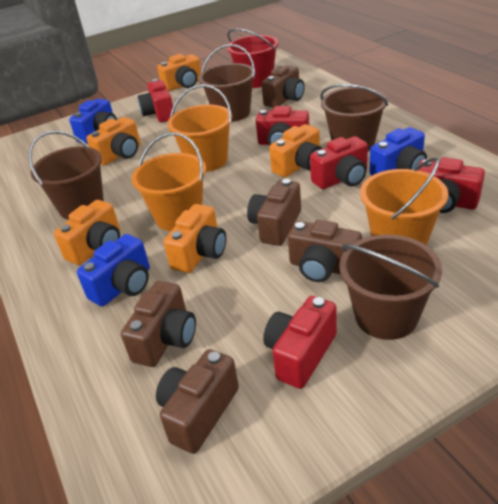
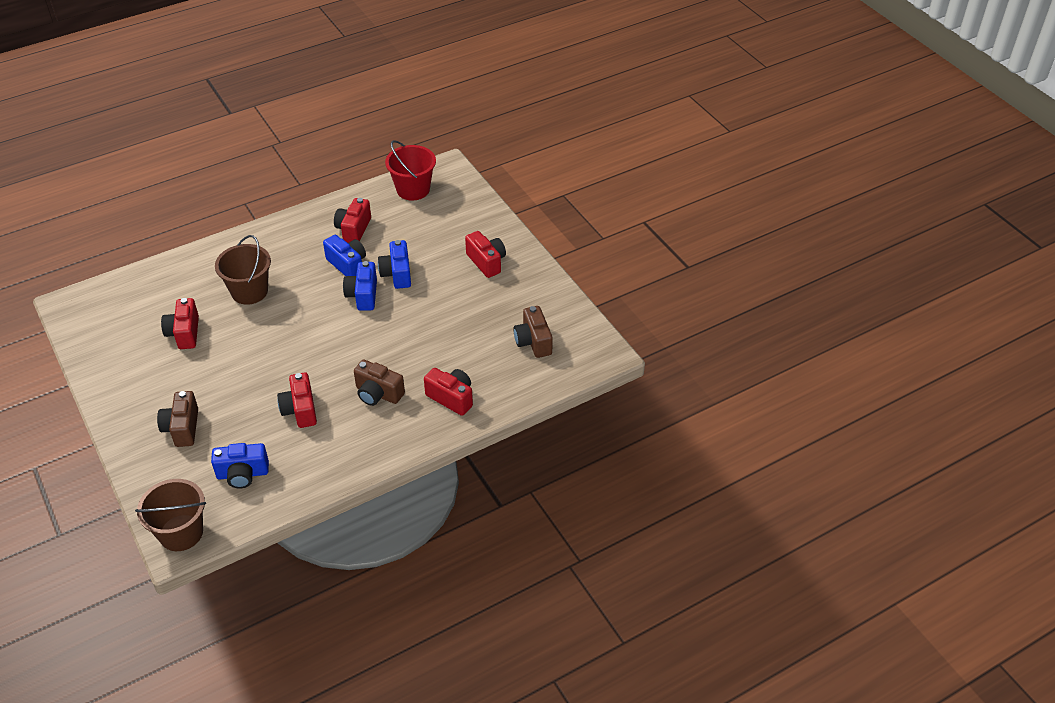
blue camera: [69,99,117,144] [77,234,150,307] [369,127,427,175] = 3 -> [211,443,269,488] [323,235,366,276] [343,261,377,311] [378,240,411,289] = 4
brown bucket: [28,130,104,220] [199,44,255,122] [320,84,388,151] [339,234,442,340] = 4 -> [135,479,206,551] [215,235,271,305] = 2
brown camera: [121,281,196,367] [156,349,239,454] [247,179,301,246] [261,65,305,108] [288,220,362,282] = 5 -> [157,391,198,447] [354,359,405,406] [513,306,553,358] = 3
orange bucket: [131,133,206,231] [167,84,232,172] [360,158,448,245] = 3 -> none = 0
orange camera: [54,200,120,265] [86,117,141,165] [157,54,201,91] [163,204,226,273] [269,124,322,178] = 5 -> none = 0

